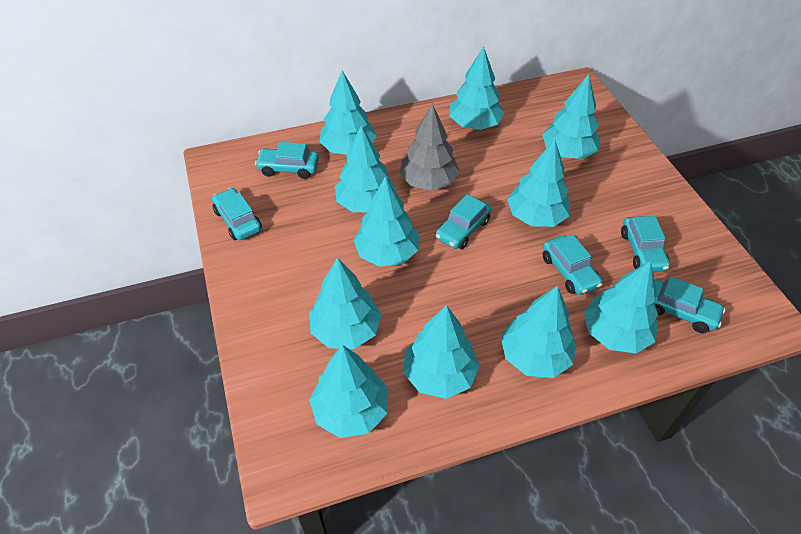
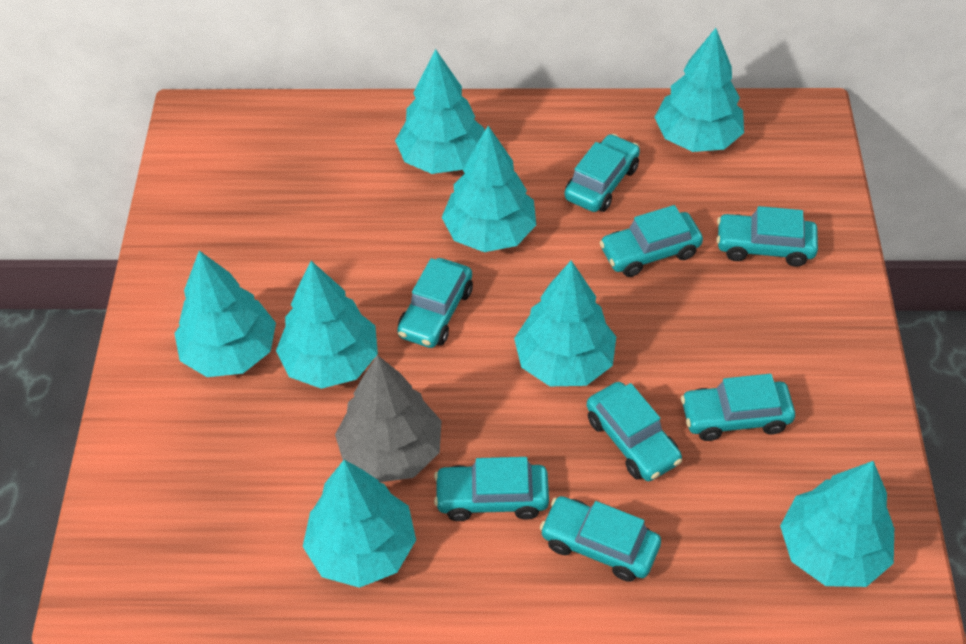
turquoise car: [212,188,262,240] [255,142,319,179] [436,194,491,249] [543,235,603,295] [621,216,670,272] [654,276,725,333] = 6 -> [397,258,473,348] [434,457,549,521] [540,496,661,582] [565,134,640,212] [587,382,682,481] [599,205,703,277] [681,374,795,441] [716,206,818,267] = 8
turquoise tree: [309,257,382,349] [309,345,388,438] [319,70,377,155] [335,126,396,213] [353,177,419,267] [403,305,480,399] [449,46,504,130] [501,286,576,378] [507,139,570,227] [542,74,600,159] [584,261,658,353] = 11 -> [174,251,276,377] [276,261,378,389] [303,460,416,588] [395,49,485,174] [441,126,536,252] [514,260,616,386] [654,28,744,152] [780,461,894,587] = 8

